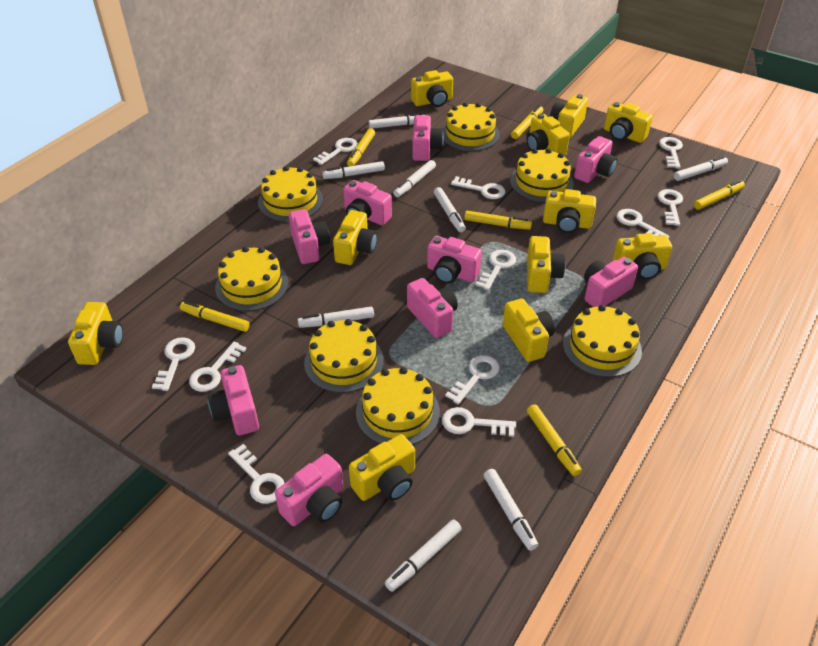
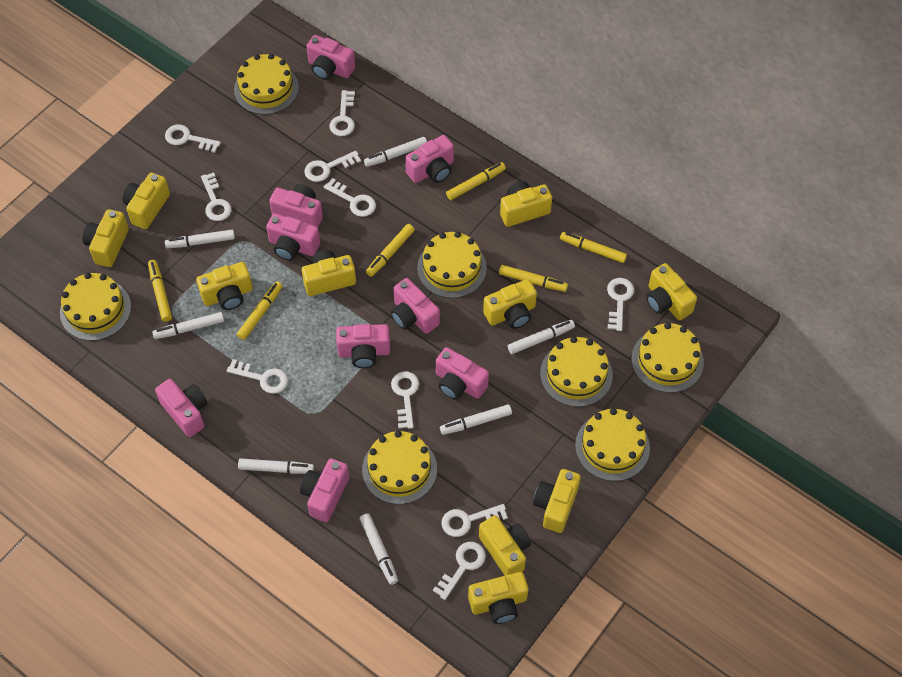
white key: [152,337,195,391] [189,341,246,392] [228,444,285,504] [313,138,358,165] [442,407,516,437] [445,355,500,404] [451,176,505,199] [475,250,516,290] [617,209,670,238] [658,189,683,226] [659,137,683,168] = 11 -> [165,124,221,153] [201,173,231,221] [227,359,288,394] [304,151,361,182] [324,178,376,217] [329,90,355,136] [391,371,419,429] [433,542,486,600] [441,504,508,537] [607,278,634,331] = 10
white marker: [298,307,374,328] [322,161,385,179] [369,113,423,129] [385,519,462,592] [393,160,436,197] [434,187,466,232] [484,469,538,551] [674,156,728,181] = 8 -> [152,312,224,339] [165,230,235,248] [238,458,314,474] [360,513,398,585] [364,137,427,167] [440,404,512,435] [508,320,575,354] = 7
yellow camera: [68,302,123,365] [333,210,377,265] [349,434,415,501] [411,70,453,107] [503,298,555,362] [526,114,570,156] [527,236,566,293] [543,189,596,233] [550,94,588,139] [604,102,653,143] [613,233,672,279] = 11 -> [83,209,129,267] [123,172,170,229] [196,262,253,310] [302,250,356,296] [468,572,528,624] [479,515,531,576] [483,279,537,329] [500,181,552,227] [533,469,581,533] [646,263,697,320] = 10

